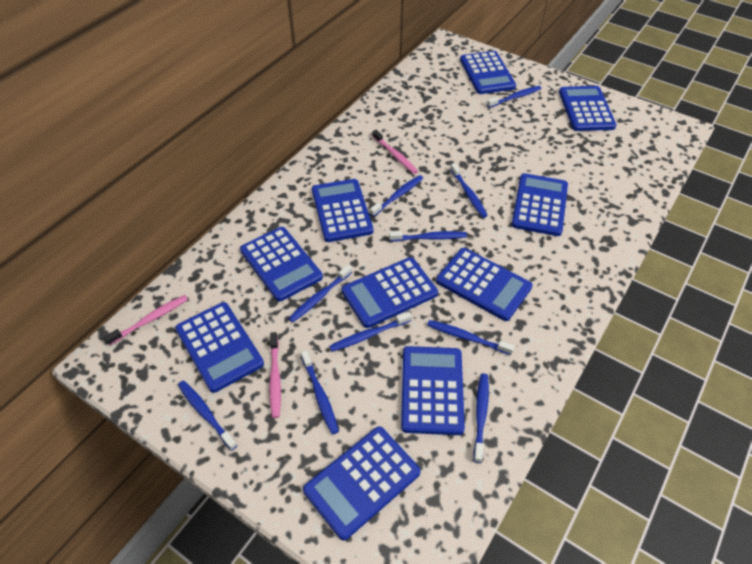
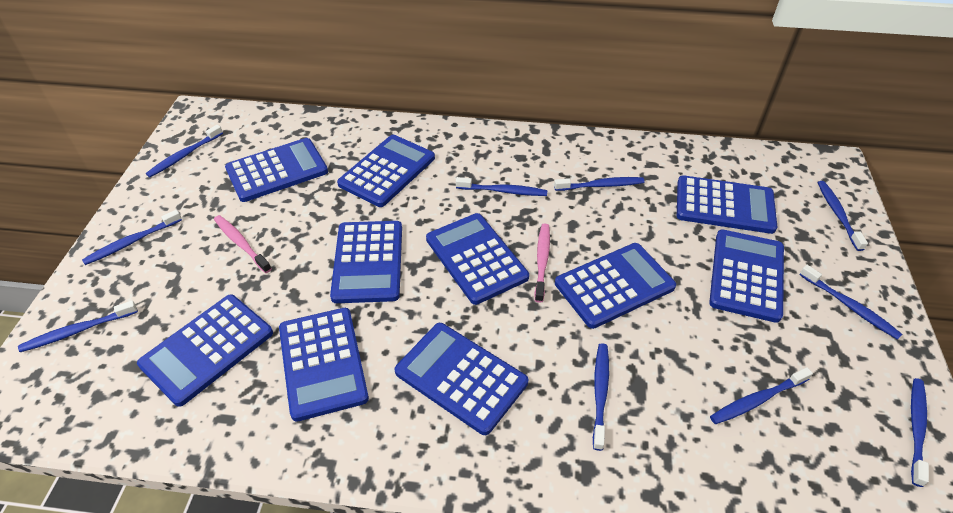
pink toothbrush: [104,295,188,345] [269,332,281,418] [372,130,418,174] = 3 -> [214,215,272,273] [535,223,550,303] = 2

